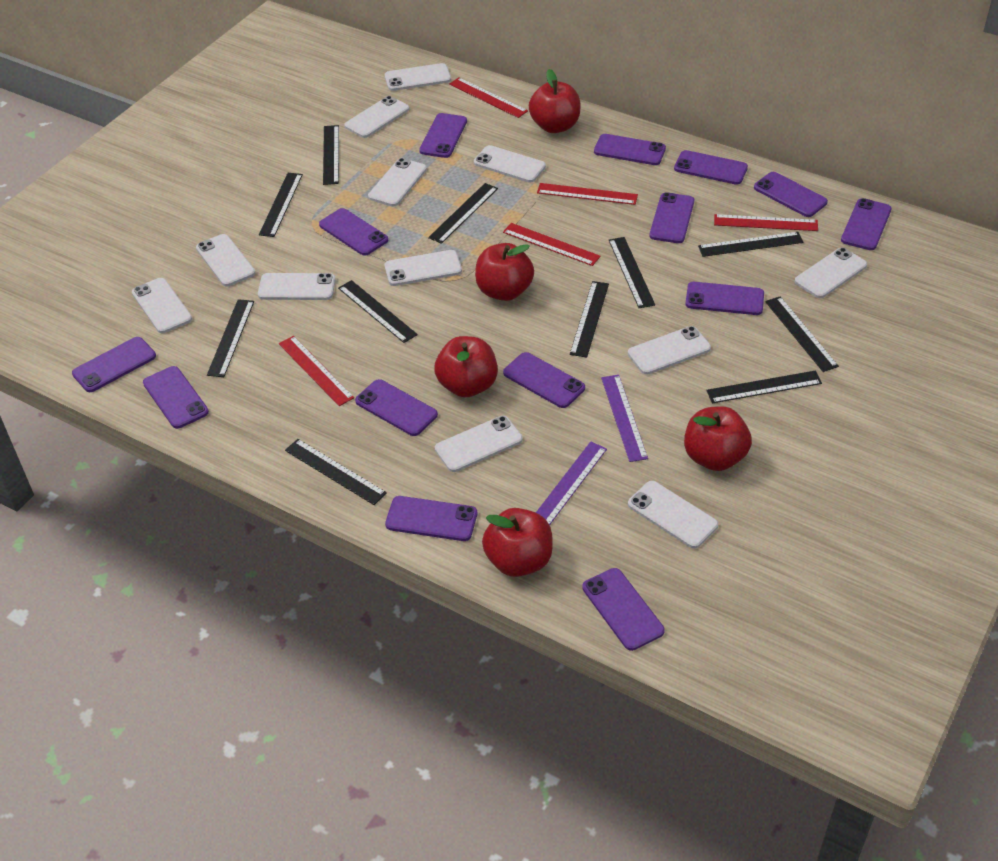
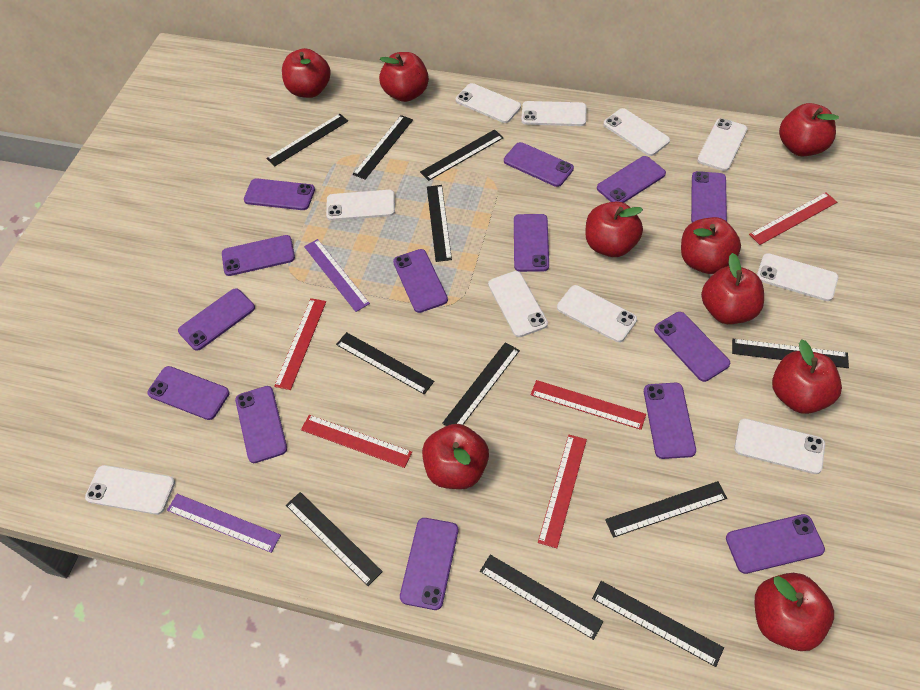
red apple: [434,336,498,397] [475,243,534,301] [482,508,553,577] [529,69,581,133] [684,406,752,471] = 5 -> [282,48,331,98] [379,52,429,102] [422,424,489,489] [585,201,643,257] [681,217,741,274] [701,253,764,324] [755,573,834,651] [772,339,842,414] [779,103,839,156] = 9
white phone: [132,278,192,333] [196,234,255,286] [258,273,336,300] [344,96,409,138] [368,158,427,206] [384,250,462,286] [385,63,451,91] [435,416,523,472] [474,145,546,183] [628,326,711,375] [628,481,718,549] [795,248,867,298] = 12 -> [85,465,175,515] [326,190,395,221] [456,83,521,123] [488,271,548,337] [521,101,587,126] [557,285,637,342] [603,108,670,156] [697,118,748,171] [734,418,825,474] [757,253,838,301] = 10

